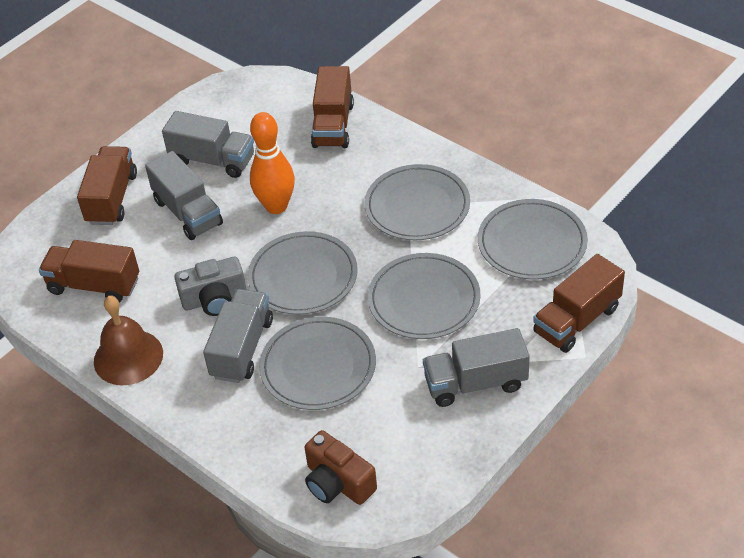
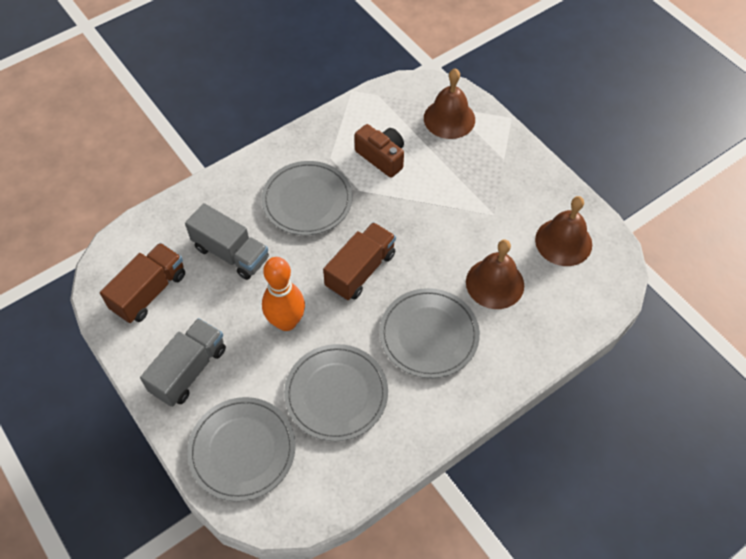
brown bell: [94,296,163,385] = 1 -> [424,68,475,139] [466,239,524,309] [535,196,592,266] = 3
brown truck: [39,240,139,303] [77,146,137,225] [311,66,354,148] [533,254,625,353] = 4 -> [100,243,185,323] [323,222,396,300] = 2
grey camera: [174,257,247,316] = 1 -> none = 0
grey plate: [248,231,358,315] [259,317,376,410] [364,164,470,240] [368,253,481,339] [478,199,588,280] = 5 -> [187,397,295,502] [261,161,353,235] [284,344,388,441] [379,288,480,378] = 4
grey truck: [145,151,223,240] [162,111,254,178] [203,289,273,383] [423,328,530,407] = 4 -> [140,318,226,407] [185,203,269,280] = 2

